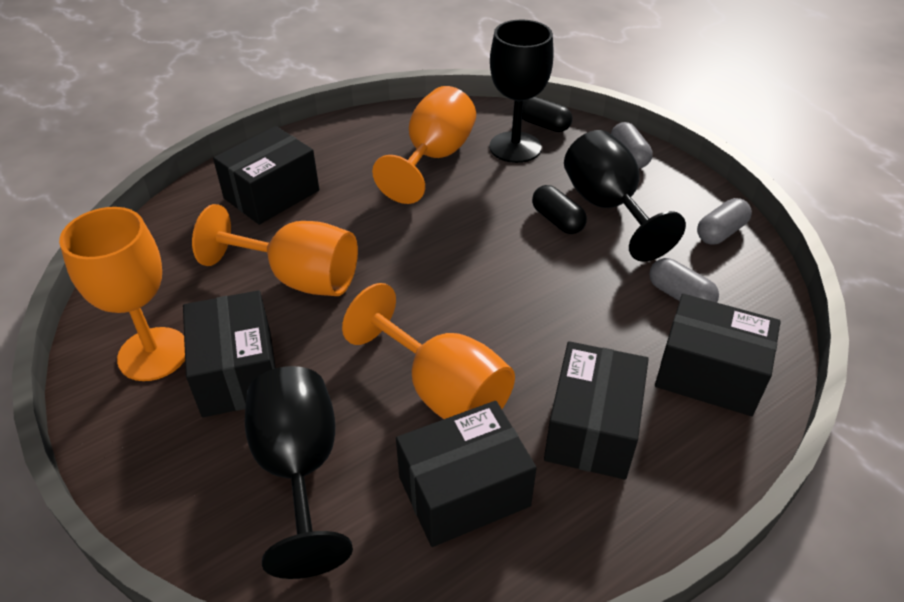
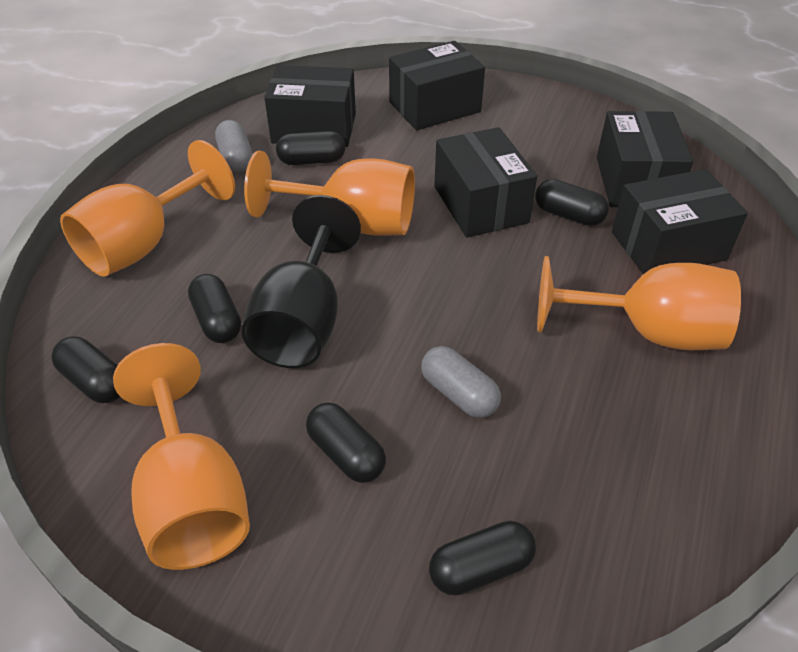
black capsule: [522,97,572,132] [532,185,587,234] = 2 -> [51,336,120,403] [188,274,241,343] [276,131,345,165] [306,402,386,483] [429,521,536,596] [535,179,609,226] = 6
black goblet: [245,366,353,579] [489,19,554,163] [564,130,686,262] = 3 -> [241,195,361,368] = 1
grey capsule: [611,122,653,168] [649,258,719,302] [697,198,752,245] = 3 -> [215,120,253,172] [421,346,501,418] = 2

